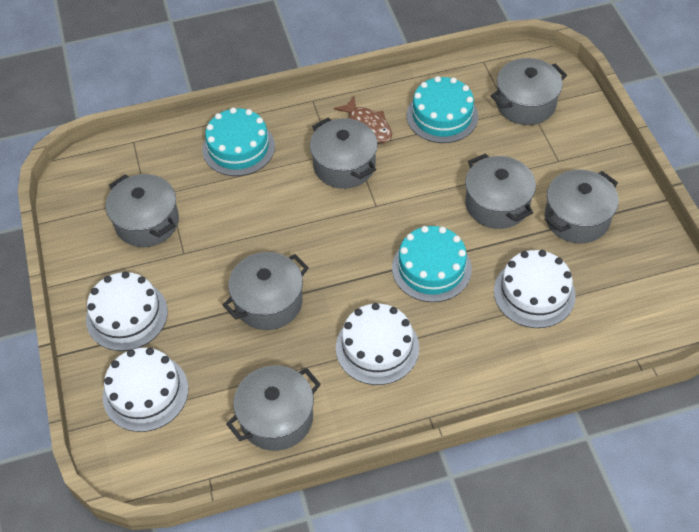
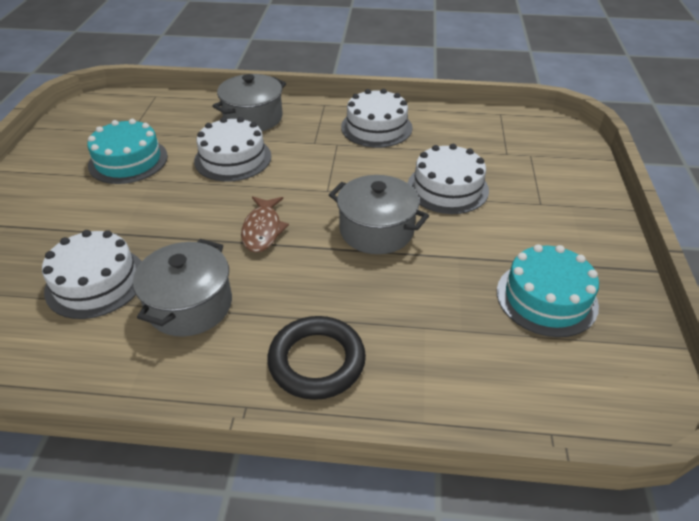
black ring: none = 0 -> [267,316,366,400] = 1
grey pot: [106,174,179,247] [222,252,309,330] [226,365,321,451] [310,118,378,189] [465,154,536,229] [491,58,567,125] [545,170,619,243] = 7 -> [133,239,232,337] [213,74,286,131] [329,175,429,254] = 3
turquoise cake: [202,108,275,176] [392,226,472,302] [407,76,478,143] = 3 -> [87,119,168,184] [497,244,599,337] = 2

